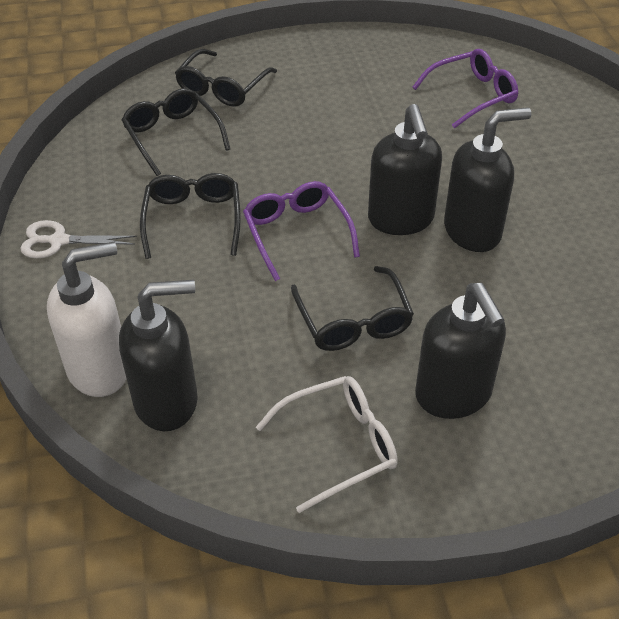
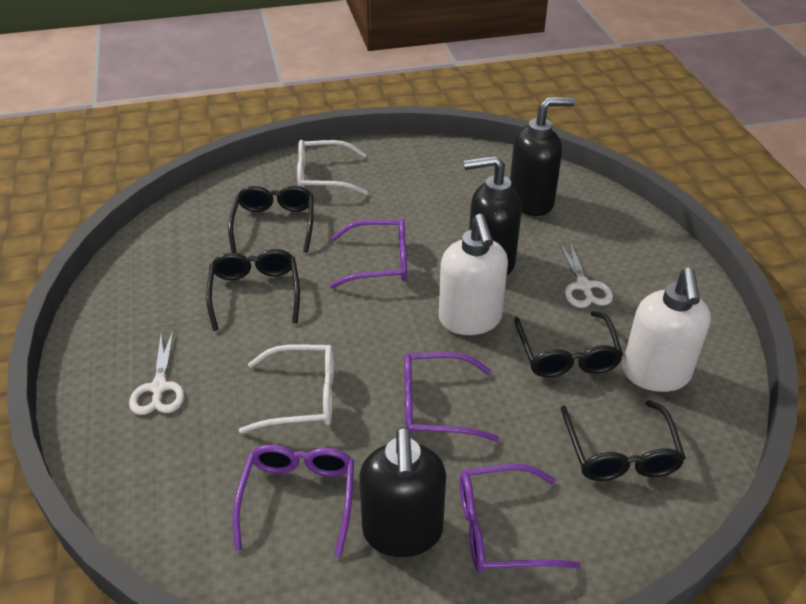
black soap dispenser: [119,280,198,431] [368,104,442,235] [415,283,506,419] [444,107,531,252] = 4 -> [359,427,446,557] [464,155,522,276] [510,97,575,216] = 3
purple glasses: [243,181,360,281] [412,49,518,129] = 2 -> [233,445,354,557] [329,219,407,288] [404,352,499,441] [460,464,581,573] = 4
white glasses: [256,376,398,513] = 1 -> [239,344,334,434] [297,140,368,195] = 2
white scissors: [20,220,137,258] = 1 -> [129,330,184,415] [559,242,613,308] = 2
white soap dispenser: [47,242,126,397] = 1 -> [439,214,508,335] [623,268,711,392] = 2

